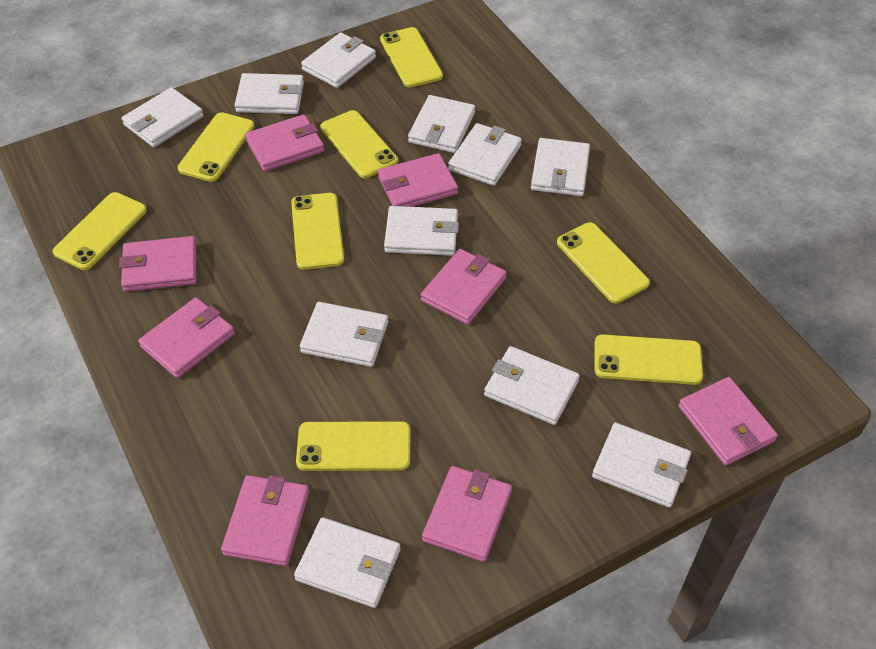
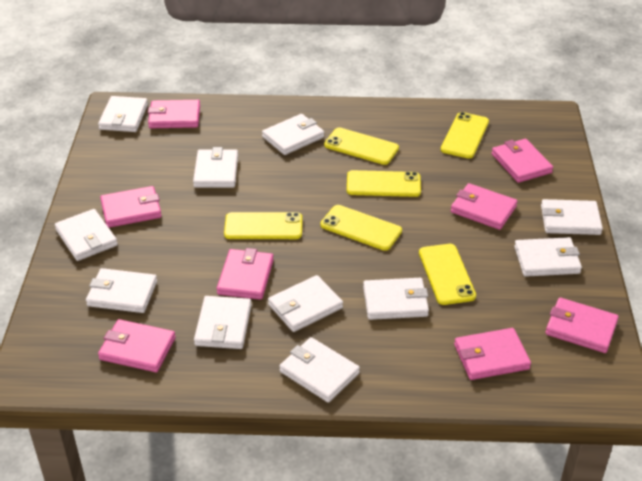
yellow phone: [52,192,147,270] [178,112,254,182] [291,193,344,270] [296,421,410,471] [320,110,398,178] [380,27,443,88] [557,222,650,304] [595,334,703,385] = 8 -> [224,212,302,239] [320,205,402,251] [324,127,399,165] [347,170,421,197] [419,244,476,305] [441,112,489,159] = 6

